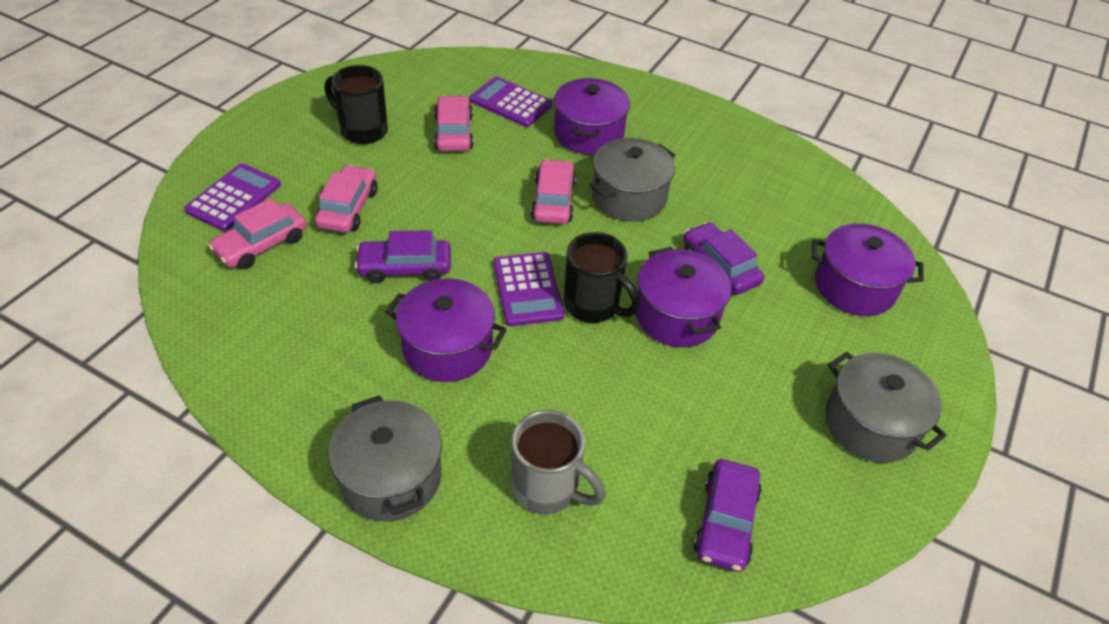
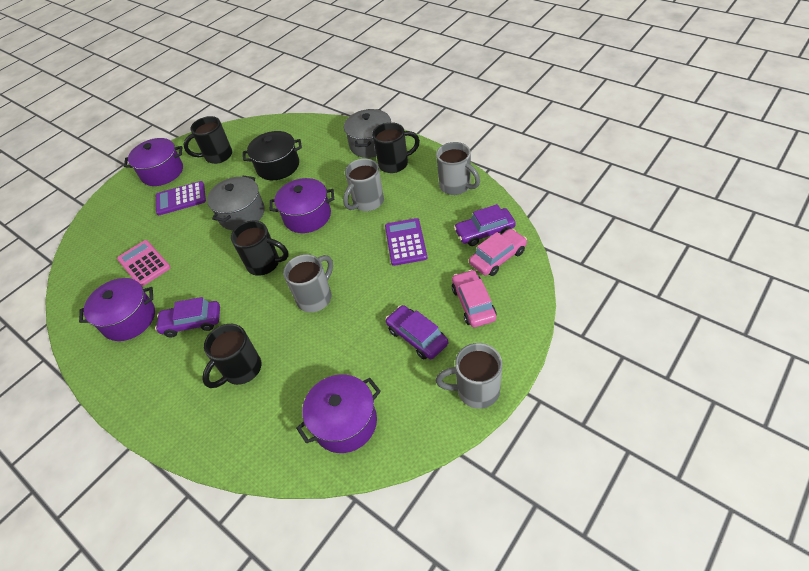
black mug: [325,65,388,144] [564,232,640,323] = 2 -> [183,116,232,164] [202,324,261,388] [231,221,289,276] [372,122,420,173] = 4
black pot: none = 0 -> [243,131,302,180] = 1
grey mug: [512,410,606,515] = 1 -> [283,254,333,312] [343,158,384,211] [436,142,480,195] [436,343,502,409] = 4
grey pot: [328,395,442,522] [589,138,675,222] [825,352,947,463] = 3 -> [207,176,265,230] [344,109,391,158] = 2
pink calculator: none = 0 -> [117,240,171,287] = 1
pink car: [209,198,307,269] [315,165,378,233] [434,96,473,151] [531,159,576,224] = 4 -> [452,270,496,327] [469,229,527,276] = 2
purple calculator: [184,163,281,231] [470,76,553,127] [493,252,564,326] = 3 -> [156,181,206,215] [385,218,427,266] = 2

